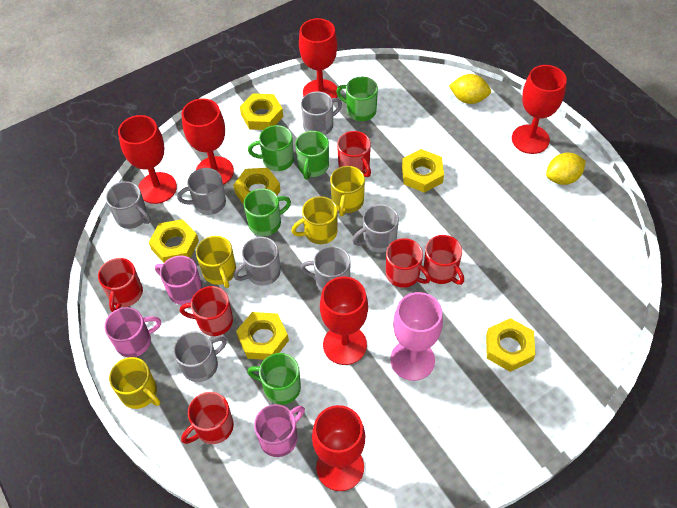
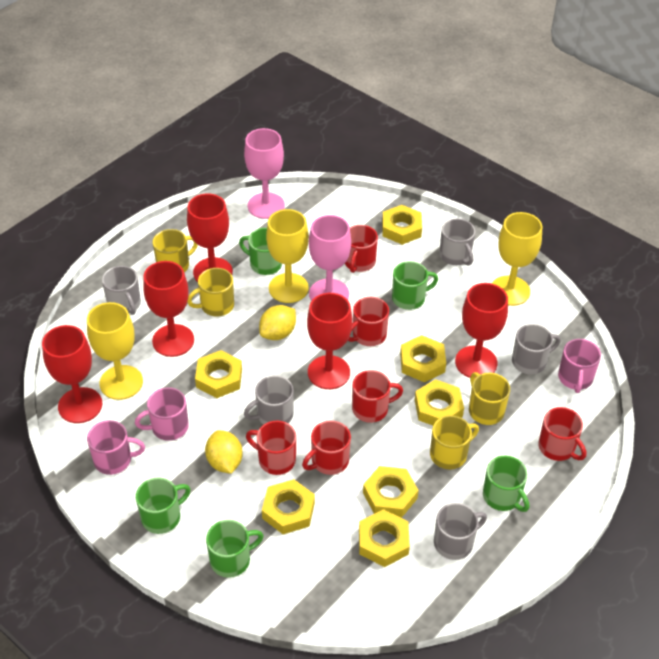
grey mug: [106,181,151,229] [173,331,227,382] [177,168,226,215] [233,237,281,286] [300,246,351,292] [301,92,342,135] [352,204,399,253] = 7 -> [102,266,141,315] [244,375,294,425] [434,503,487,560] [439,219,475,266] [512,324,560,375] = 5
pink goblet: [390,292,443,381] = 1 -> [244,128,285,219] [309,215,351,301] = 2
red goblet: [118,115,177,204] [182,98,234,185] [299,18,338,98] [312,405,365,491] [320,276,368,365] [512,65,567,154] = 6 -> [42,325,102,423] [143,261,194,357] [187,193,233,282] [307,293,352,389] [455,283,508,378] = 5
yellow goblet: none = 0 -> [87,302,143,400] [266,209,309,303] [492,212,542,306] = 3
yellow nut: [149,219,199,263] [233,168,281,205] [236,312,289,360] [240,93,283,130] [402,149,444,193] [486,318,535,372] = 6 -> [195,350,242,398] [262,479,315,534] [359,509,410,567] [363,466,419,518] [382,205,422,245] [400,335,446,382] [415,379,464,425] = 7

